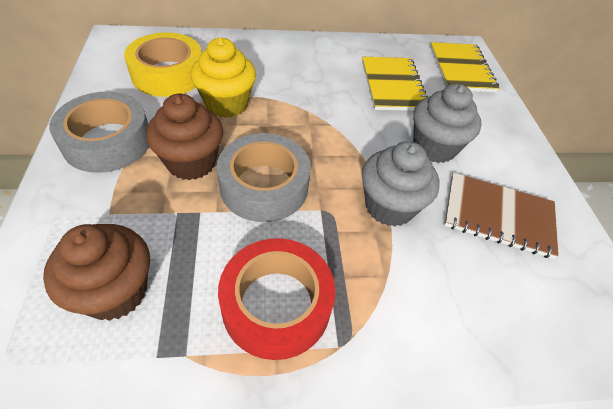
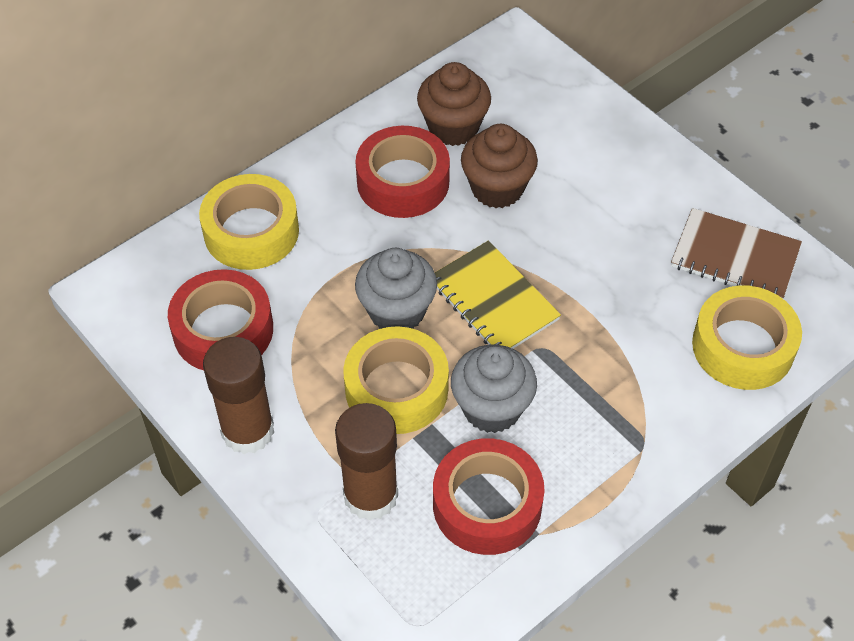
brown glue stick: none = 0 -> [203,337,274,454] [335,403,398,520] = 2
grey tape: [49,92,149,173] [217,133,311,222] = 2 -> none = 0
red tape: [218,238,335,360] = 1 -> [168,269,273,370] [356,126,450,218] [433,438,545,555] = 3
yellow cupcake: [191,38,256,118] = 1 -> none = 0
yellow notebook: [362,57,428,111] [430,42,499,92] = 2 -> [435,241,561,349] = 1
yellow tape: [124,32,202,97] = 1 -> [199,174,299,270] [343,326,449,434] [692,285,802,390] = 3

